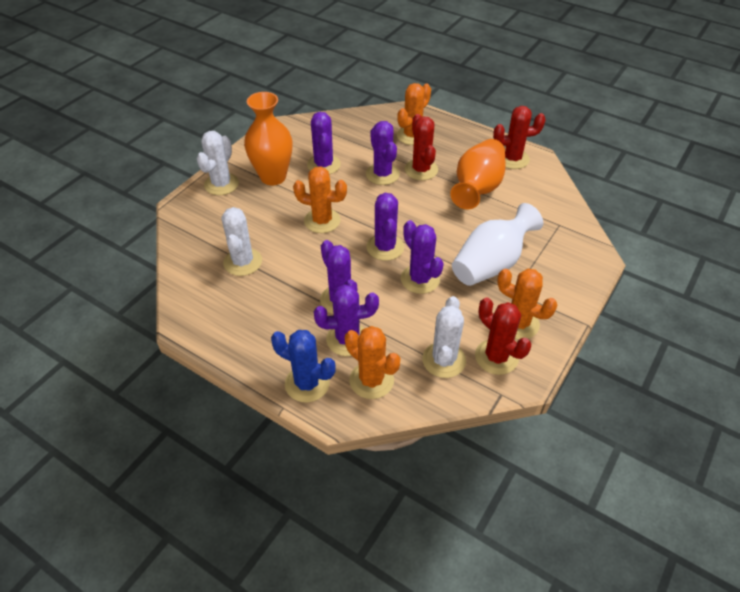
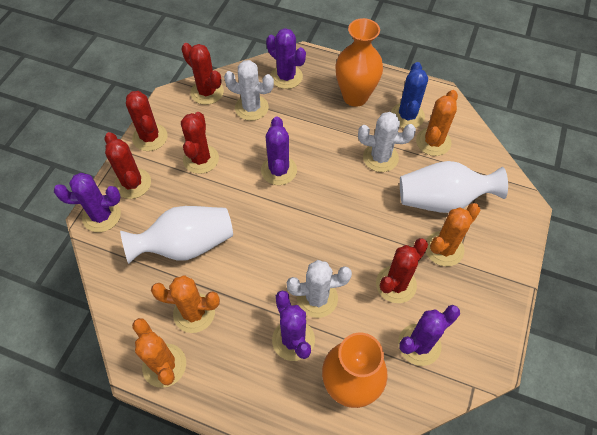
purple cactus: [307,112,341,174] [314,284,379,356] [320,240,361,314] [366,121,400,185] [367,193,404,261] [401,220,444,294] = 6 -> [54,173,121,232] [261,117,297,185] [266,28,306,89] [272,291,315,361] [398,305,460,366] = 5
red cactus: [405,114,438,180] [475,297,532,375] [493,106,546,169] = 3 -> [104,132,151,199] [126,91,167,151] [181,43,224,105] [181,112,219,174] [376,238,428,303] = 5
white vase: [452,203,543,286] = 1 -> [120,206,233,264] [400,161,508,213] = 2

